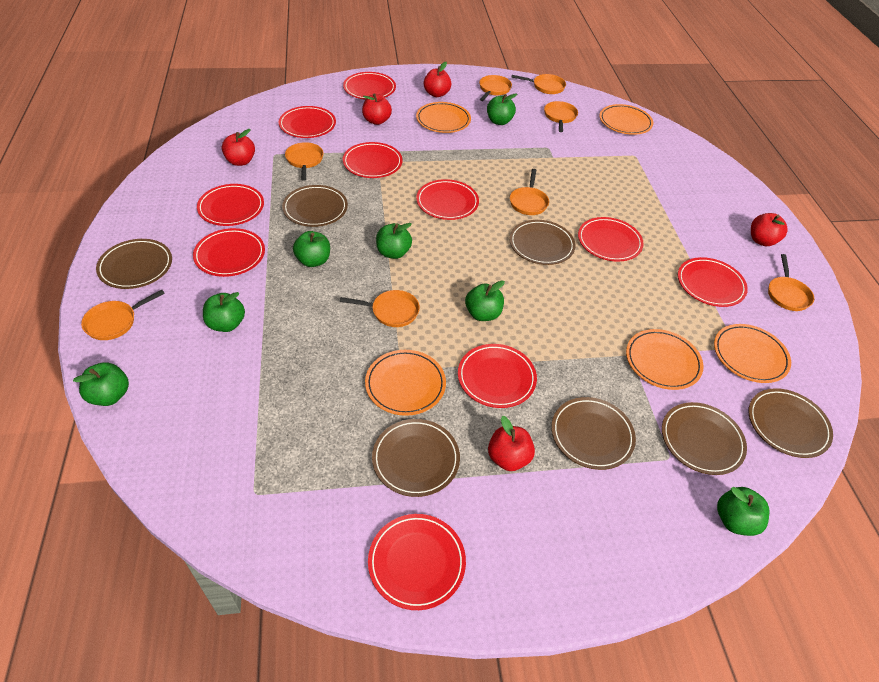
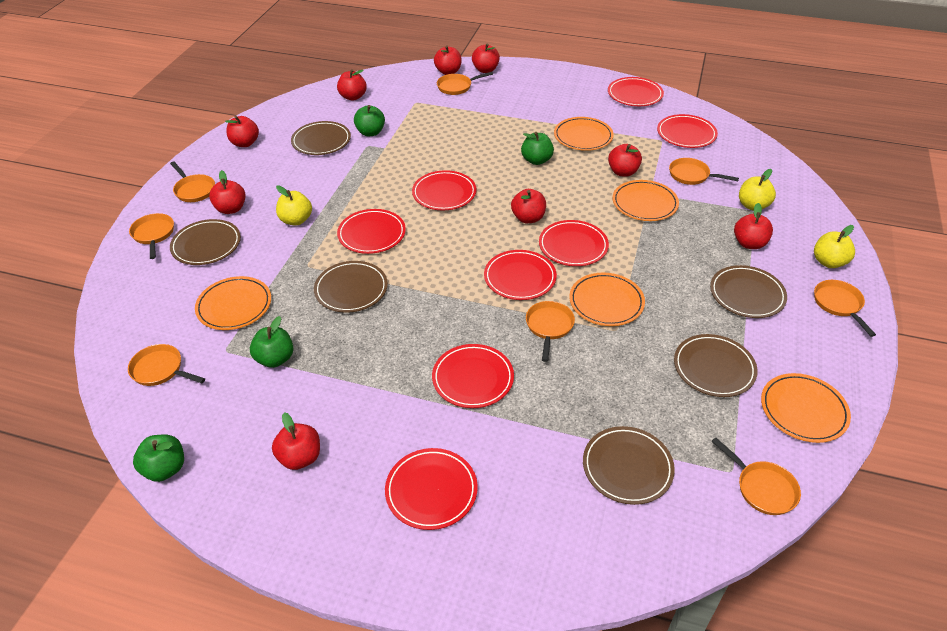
brown plate: [96,239,172,289] [282,185,348,227] [372,419,460,497] [509,220,576,265] [551,397,636,470] [662,402,747,475] [748,388,833,458] = 7 -> [170,219,241,265] [291,121,351,155] [314,261,388,313] [583,426,675,505] [674,334,758,397] [710,265,787,318] = 6
green apple: [73,362,129,406] [203,292,245,332] [293,231,330,267] [376,223,412,259] [465,280,505,321] [487,93,517,125] [717,487,769,536] = 7 -> [133,434,184,482] [250,316,293,368] [354,105,385,136] [521,132,554,165] = 4
red apple: [222,129,255,166] [362,93,392,125] [424,62,451,97] [488,416,535,471] [751,213,787,246] = 5 -> [209,170,246,214] [225,116,259,147] [272,412,320,470] [337,69,367,101] [434,46,462,75] [472,43,500,73] [511,189,546,223] [608,144,642,177] [734,203,773,249] = 9
red plate: [193,228,265,277] [197,184,264,226] [279,106,336,138] [343,72,396,100] [343,142,403,178] [368,514,466,610] [416,179,479,220] [458,344,537,408] [578,217,644,261] [678,257,748,307] = 10 -> [337,209,406,254] [385,448,478,530] [412,170,477,210] [432,344,514,408] [484,250,557,300] [539,220,609,266] [608,77,664,106] [657,114,718,148] = 8
yellow apple: none = 0 -> [276,185,312,226] [739,169,776,211] [814,225,855,268] = 3

